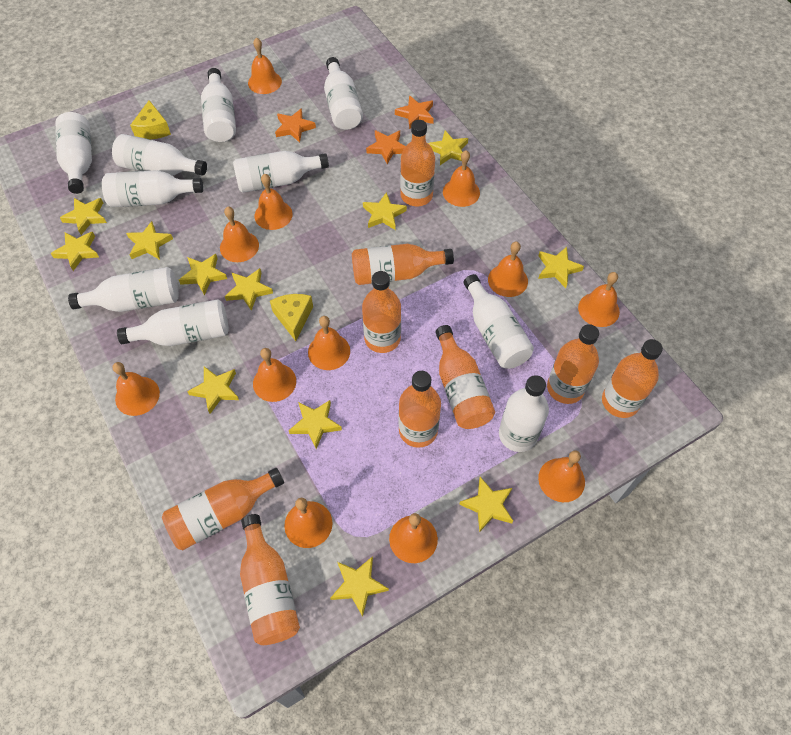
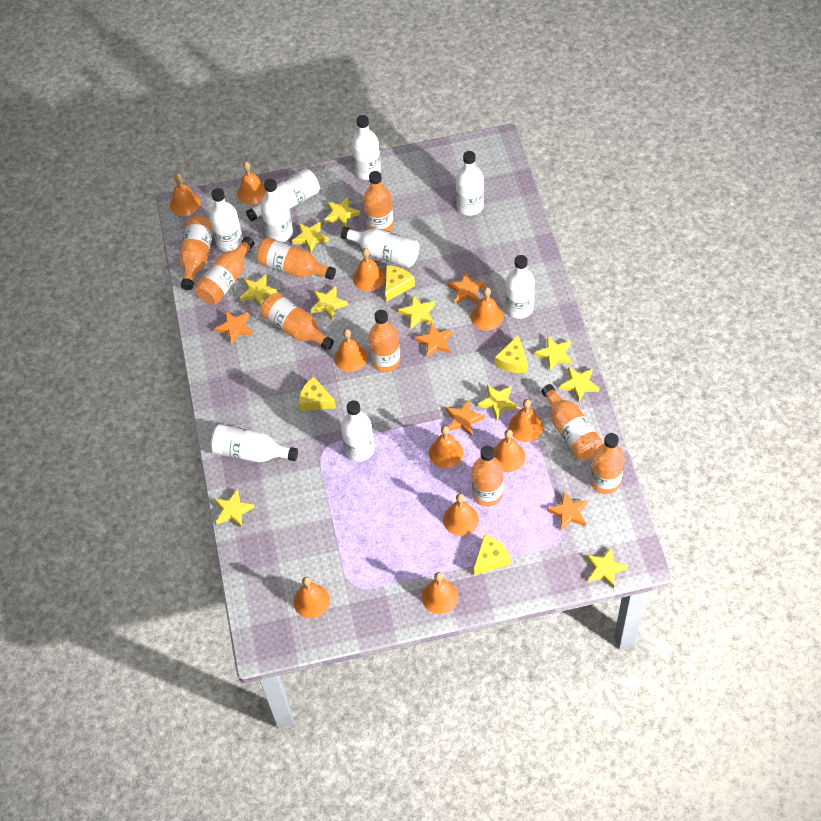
orange bell: [112,362,160,416] [220,207,259,262] [248,37,282,94] [253,348,296,402] [254,174,293,230] [284,498,332,548] [308,316,350,370] [389,513,438,563] [443,151,480,207] [488,241,528,297] [538,451,585,502] [578,272,620,327] = 12 -> [170,173,201,216] [237,161,266,205] [293,577,330,618] [334,329,367,372] [353,248,385,291] [422,572,458,614] [429,426,464,468] [443,493,479,536] [471,287,503,330] [493,429,526,472] [509,399,543,442] = 11
orange star: [275,108,316,143] [366,130,406,164] [395,95,434,129] = 3 -> [214,311,253,344] [415,323,453,358] [446,399,485,437] [447,272,485,304] [547,492,588,530] = 5
white bottle: [55,112,92,194] [68,267,179,312] [102,170,203,207] [112,134,207,176] [117,299,229,346] [201,68,236,142] [233,151,329,193] [324,57,363,130] [463,274,534,369] [499,375,549,452] = 10 -> [209,188,243,252] [210,424,298,462] [246,168,320,221] [260,179,293,242] [341,227,419,268] [341,400,375,462] [351,115,381,180] [456,151,484,216] [505,255,535,319] = 9
yellow cheese: [130,100,171,139] [270,294,313,341] = 2 -> [299,376,336,411] [385,265,415,302] [474,534,511,575] [495,335,528,373] = 4
yellow star: [50,232,99,271] [60,198,107,235] [126,221,173,260] [179,254,227,295] [187,367,239,414] [225,268,273,311] [289,400,342,449] [330,556,389,617] [363,192,407,230] [428,131,468,165] [459,477,513,532] [538,247,584,288] = 12 -> [214,489,255,528] [240,274,278,307] [292,221,329,253] [311,286,348,320] [325,197,360,227] [398,295,435,329] [478,385,518,421] [534,336,572,372] [560,367,599,402] [587,548,628,588] = 10

